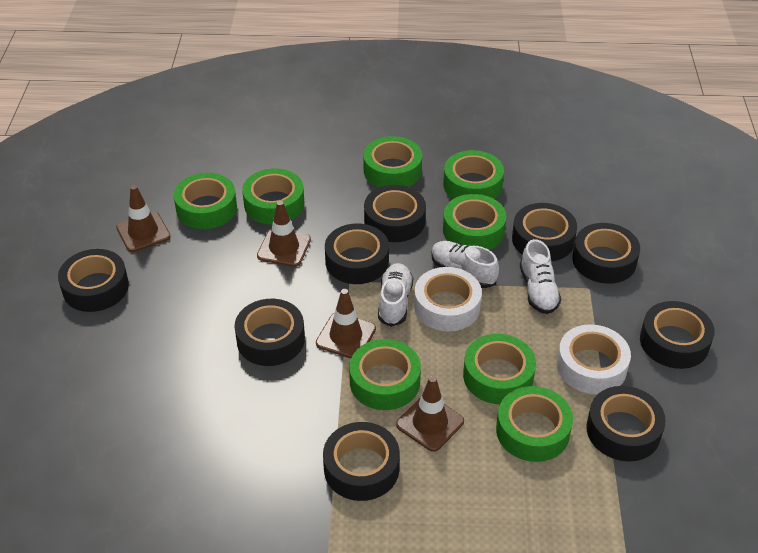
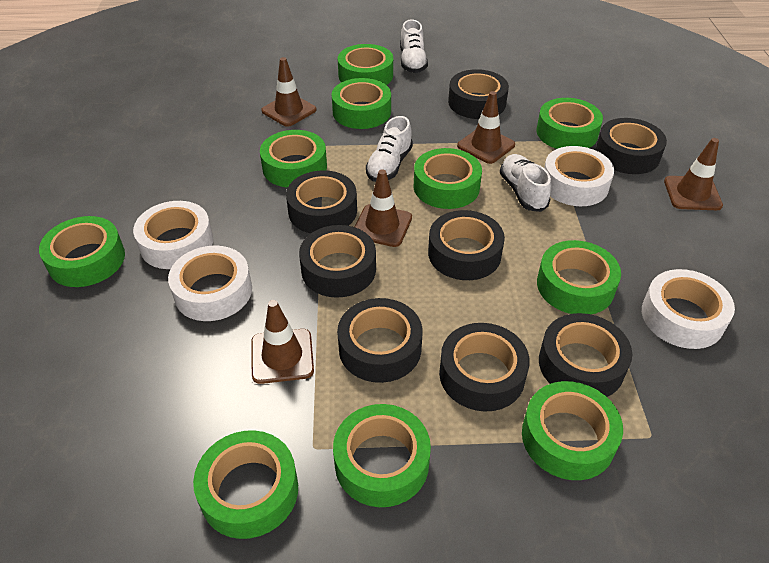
black tape: [58,249,129,312] [234,299,305,366] [323,422,400,501] [325,223,389,284] [364,185,426,242] [512,203,577,261] [572,223,640,284] [586,386,666,462] [640,301,714,369] = 9 -> [286,170,357,233] [299,225,376,298] [337,298,423,383] [428,210,505,280] [439,323,530,411] [448,69,509,119] [539,313,632,397] [596,118,667,174] = 8
brown traffic cone: [116,185,171,252] [257,201,311,267] [316,289,376,359] [396,376,464,452] = 4 -> [251,300,314,384] [261,57,317,127] [354,169,412,247] [457,91,515,164] [664,138,723,210] = 5
green tape: [174,173,237,229] [242,168,304,225] [349,339,421,410] [363,136,422,187] [443,150,504,199] [443,194,507,250] [463,334,536,404] [496,386,573,462] = 8 -> [39,216,125,287] [193,430,298,539] [260,130,327,188] [332,78,391,129] [333,404,431,507] [338,44,393,85] [414,148,482,209] [522,381,623,480] [537,98,603,149] [537,240,621,314] = 10
white tape: [414,267,482,332] [557,324,631,394] = 2 -> [133,201,213,269] [168,246,252,321] [544,146,614,206] [642,269,735,349] = 4

